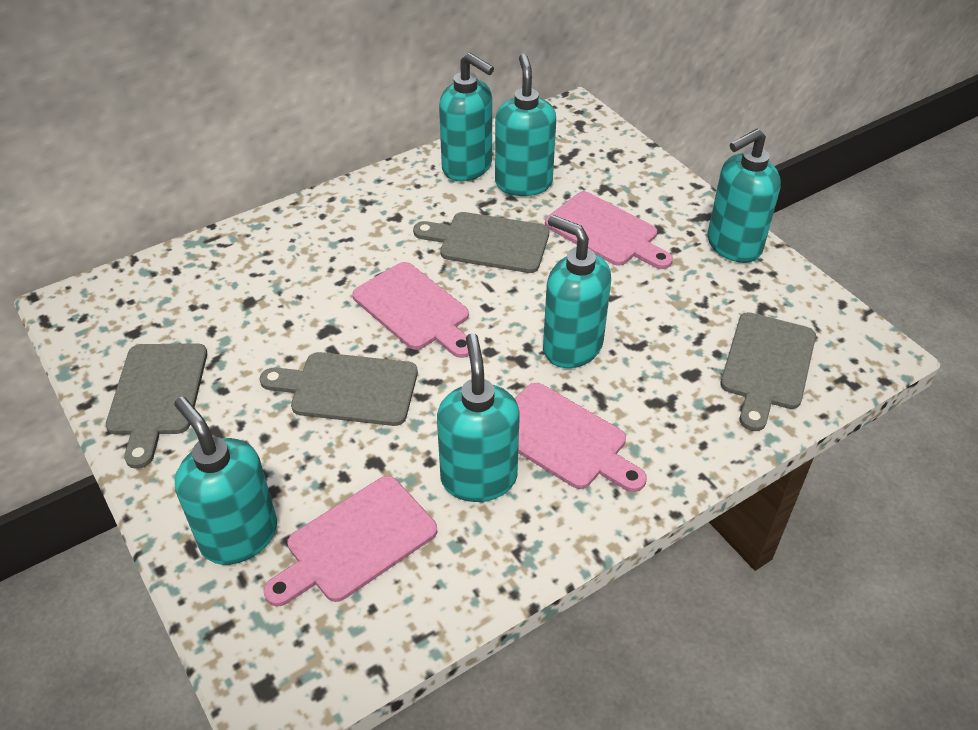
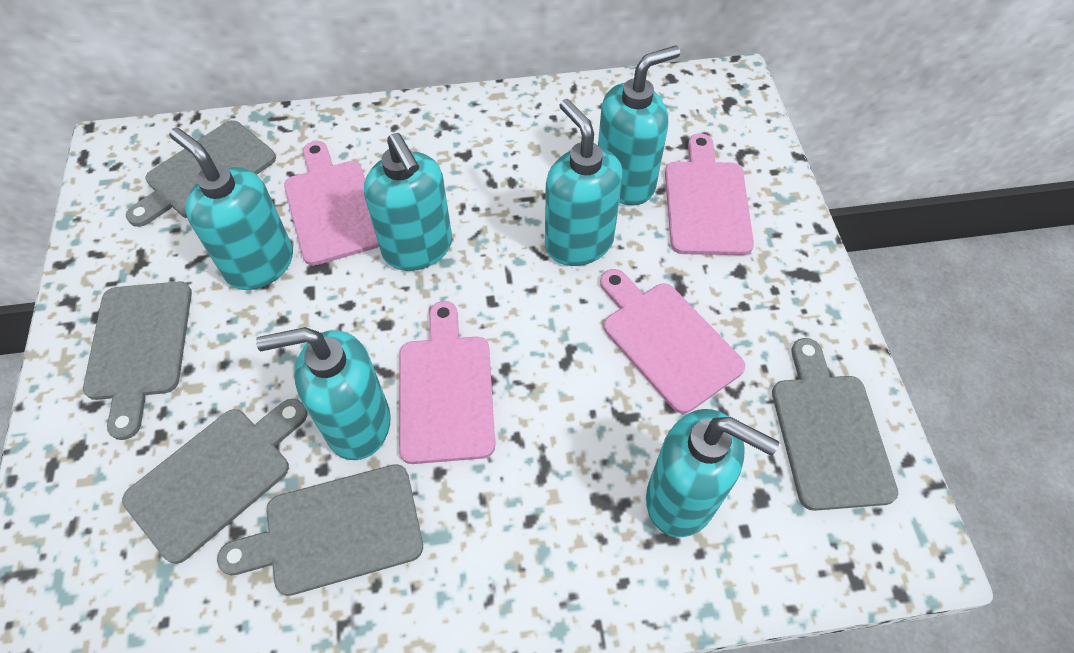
grey cutting board: [106,343,207,469] [260,352,418,426] [413,212,549,273] [720,312,816,431] = 4 -> [83,281,192,440] [122,399,307,564] [126,120,276,227] [217,464,423,596] [772,338,898,511] = 5

